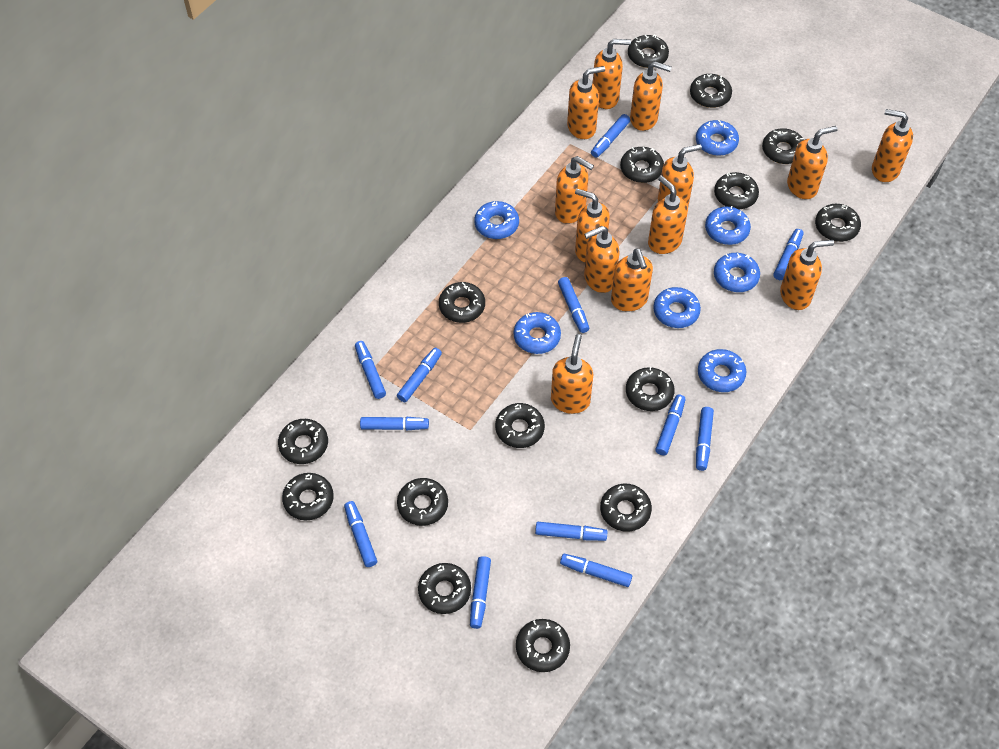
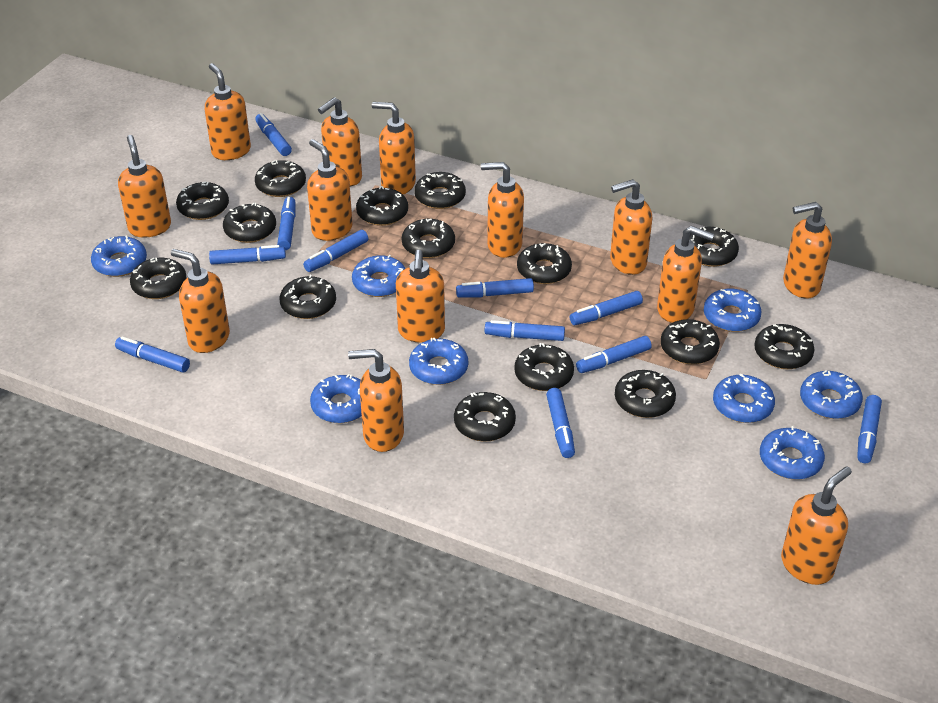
blue donut: [474,201,519,239] [514,312,561,354] [653,287,701,328] [696,120,739,156] [698,349,747,392] [705,206,751,245] [714,253,760,292] = 7 -> [91,235,147,277] [310,374,362,423] [352,255,406,297] [409,338,468,385] [704,288,762,332] [713,374,775,423] [760,426,825,480] [800,370,863,419] = 8
blue marker: [344,501,377,567] [355,341,386,399] [360,417,429,430] [397,348,442,402] [470,556,491,629] [535,522,608,541] [558,277,589,333] [560,554,632,587] [591,114,630,158] [655,394,686,456] [696,407,714,471] [773,229,804,280] = 12 -> [115,336,190,373] [209,245,286,264] [255,113,292,156] [277,197,296,250] [303,230,368,272] [456,278,534,298] [485,320,565,341] [546,388,575,458] [570,291,643,325] [576,336,652,373] [857,395,882,463] = 11

